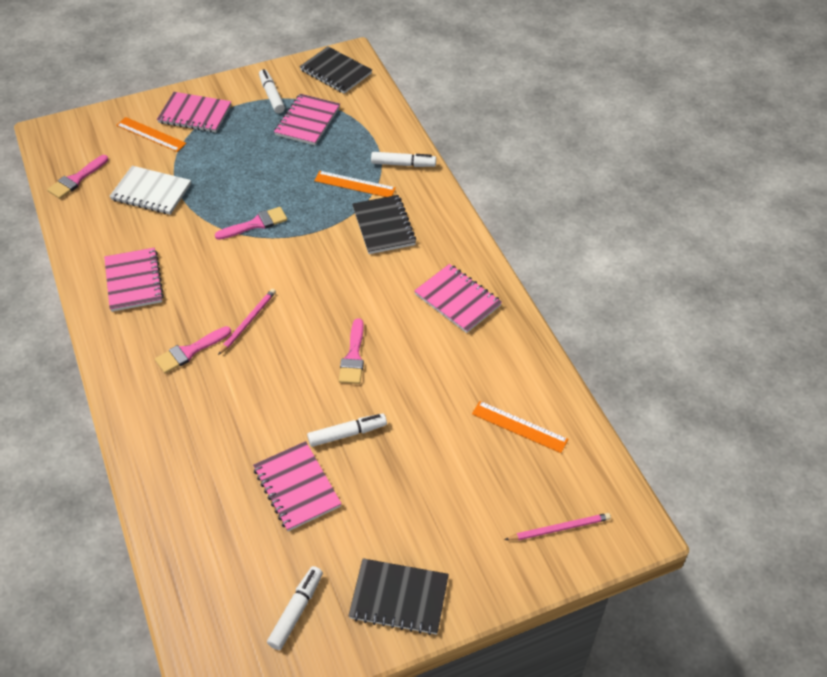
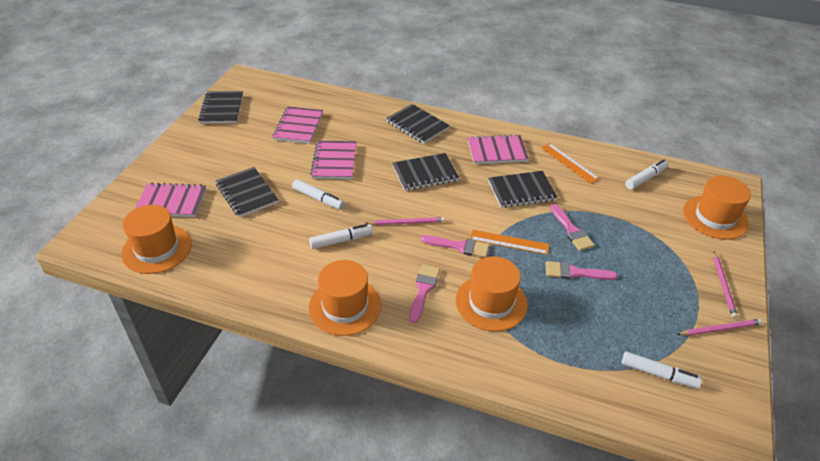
black notebook: [299,47,372,94] [349,558,449,635] [352,195,417,254] = 3 -> [198,91,243,124] [216,167,279,218] [386,104,450,144] [393,153,459,191] [488,171,557,208] = 5
orange hat: none = 0 -> [121,205,192,274] [308,260,381,336] [456,256,528,331] [683,176,751,240] = 4
orange ruler: [116,117,186,152] [314,171,396,197] [472,401,568,453] = 3 -> [470,230,549,255] [541,143,599,184] = 2
pink notebook: [104,248,164,312] [157,92,231,132] [253,441,342,531] [274,94,340,145] [414,264,502,333] = 5 -> [135,183,206,217] [273,107,323,144] [310,141,356,180] [468,134,529,164] = 4
pink pencil: [218,289,276,355] [505,513,611,540] = 2 -> [366,217,445,225] [677,319,763,336] [713,252,738,318] = 3
white notebook: [109,166,191,215] = 1 -> none = 0

